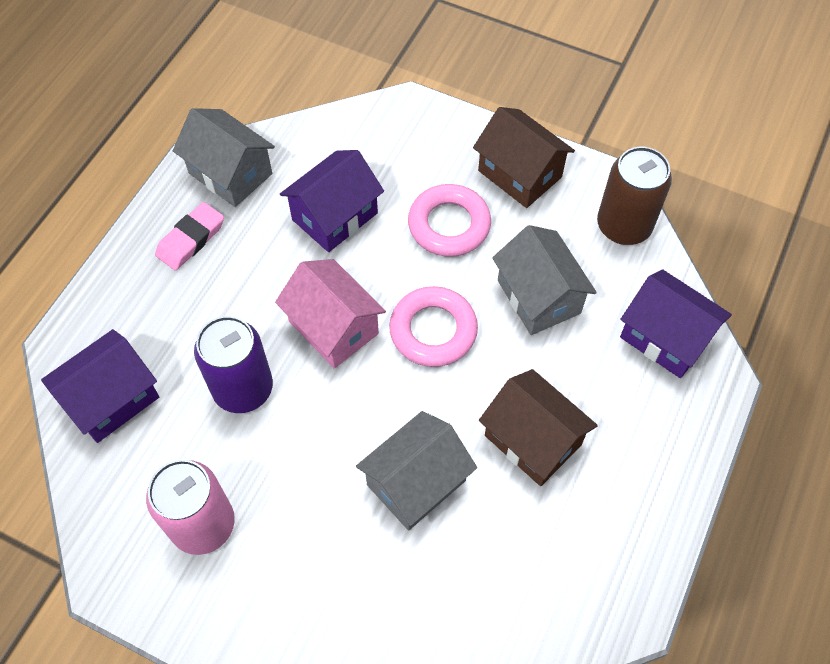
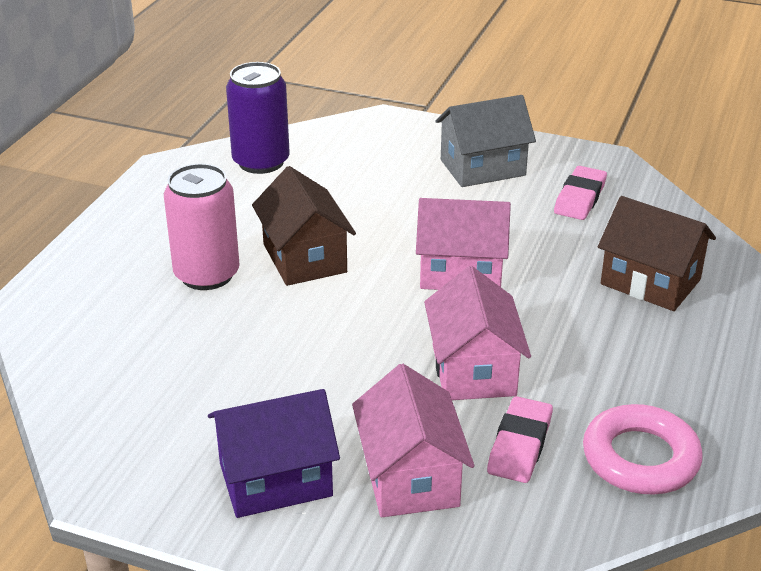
brown can: [597,147,672,245] = 1 -> none = 0
grey house: [173,108,275,207] [356,411,477,530] [492,225,597,335] = 3 -> [435,95,536,187] = 1
pink eraser: [155,202,224,271] = 1 -> [487,396,553,483] [554,166,607,220] = 2
pink house: [275,259,386,369] = 1 -> [352,364,474,517] [416,198,511,290] [424,266,531,400] = 3
pink ring: [389,286,478,367] [408,184,491,257] = 2 -> [583,404,703,495] = 1
purple house: [41,329,159,443] [280,150,384,252] [620,269,732,378] = 3 -> [208,389,340,518] = 1

